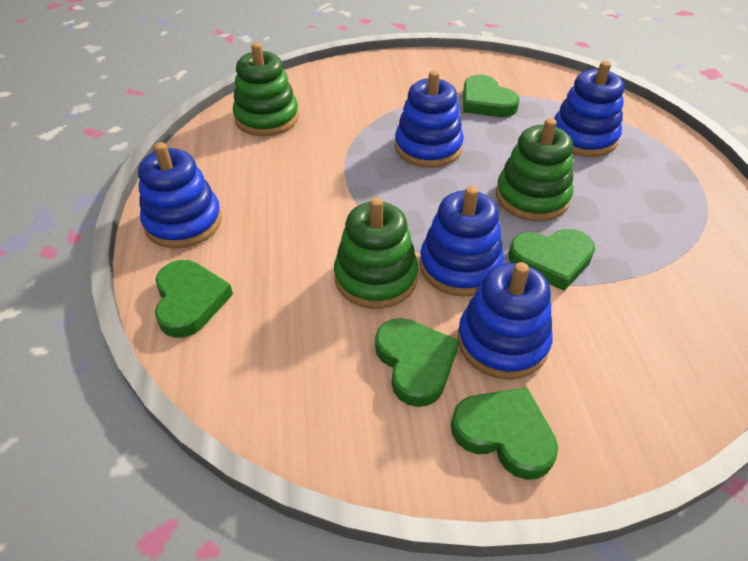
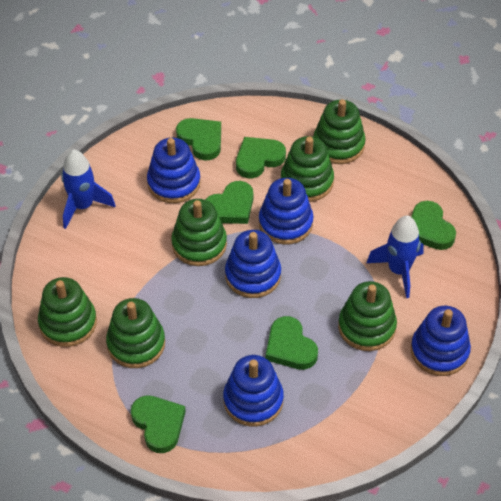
blue rocket: none = 0 -> [61,149,115,229] [367,216,424,298] = 2
green heart: [155,260,233,338] [375,318,459,407] [451,387,558,480] [463,75,520,117] [509,229,595,291] = 5 -> [131,395,186,453] [176,118,221,161] [205,181,253,224] [236,137,286,178] [266,316,318,370] [411,201,456,250] = 6
green stacking toy: [233,42,299,136] [334,197,419,309] [496,118,573,221] = 3 -> [38,277,97,347] [106,298,165,368] [171,199,227,266] [281,136,334,202] [313,99,366,164] [338,281,397,351] = 6

